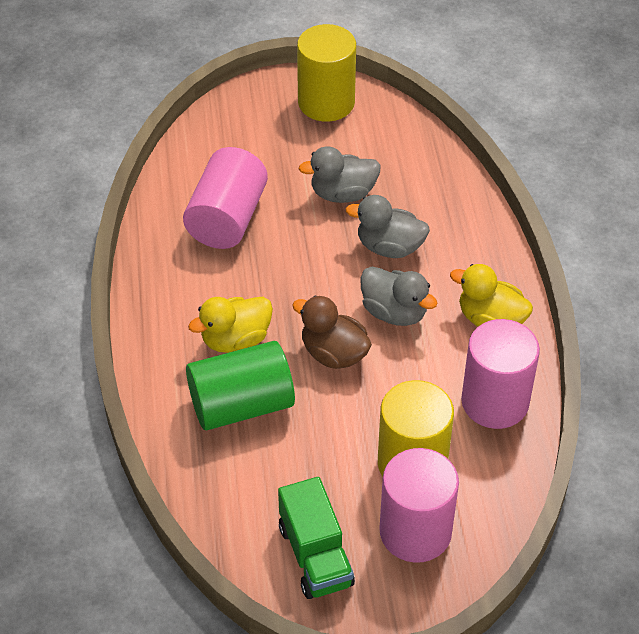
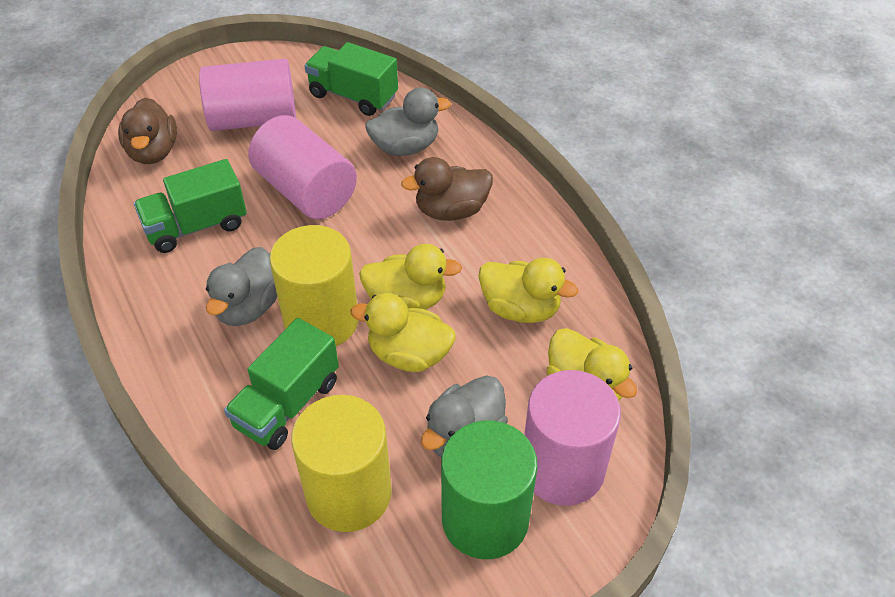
brown duck: [292,296,372,369] = 1 -> [118,98,177,164] [401,157,493,221] = 2
green truck: [278,477,355,599] = 1 -> [134,159,247,253] [224,318,339,450] [305,42,398,116] = 3
yellow duck: [188,297,273,353] [450,264,533,327] = 2 -> [350,293,456,372] [359,244,462,310] [478,258,578,323] [547,328,637,401] = 4

